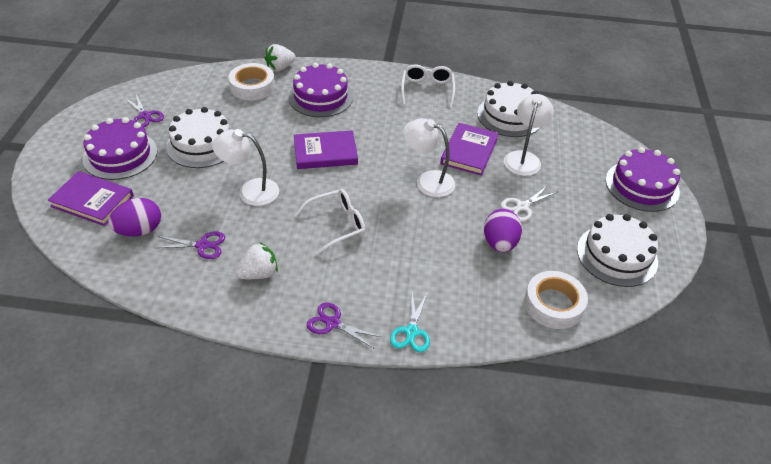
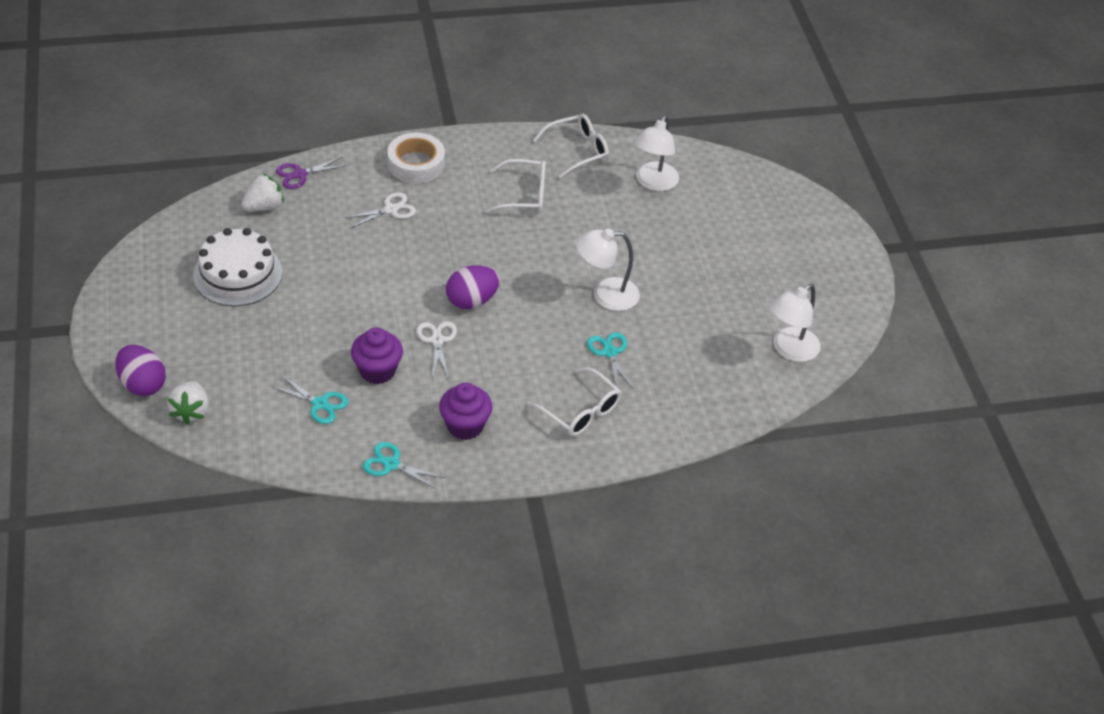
purple book: [48,171,134,226] [294,130,358,169] [440,123,499,176] = 3 -> none = 0
purple cake: [83,117,157,180] [289,63,353,117] [606,147,680,212] = 3 -> none = 0
purple cupcake: none = 0 -> [351,327,403,384] [439,383,492,440] = 2
purple scissors: [124,95,164,128] [156,231,225,259] [307,302,381,348] = 3 -> [276,157,348,189] = 1
turquoise scissors: [390,292,430,352] = 1 -> [271,375,348,424] [363,442,445,489] [587,332,633,389] = 3
white cake: [166,107,232,168] [477,81,541,137] [577,214,658,287] = 3 -> [193,228,282,306] = 1
white glasses: [295,189,366,255] [401,65,455,108] = 2 -> [485,159,546,213] [527,368,622,436] [533,114,609,178] = 3
white scissors: [501,185,557,222] = 1 -> [344,192,416,228] [417,321,457,379] = 2
white tape: [228,63,275,100] [524,271,588,329] = 2 -> [387,133,445,183] = 1

